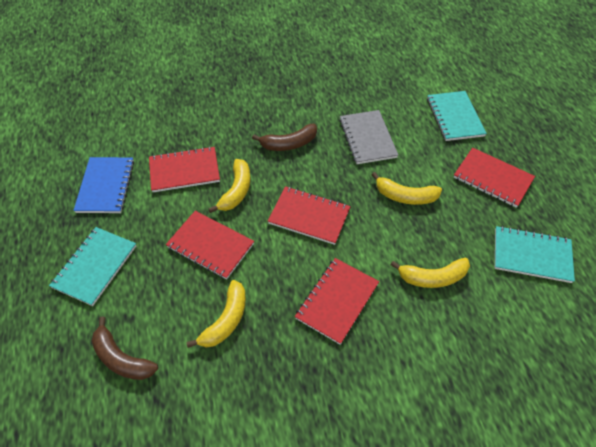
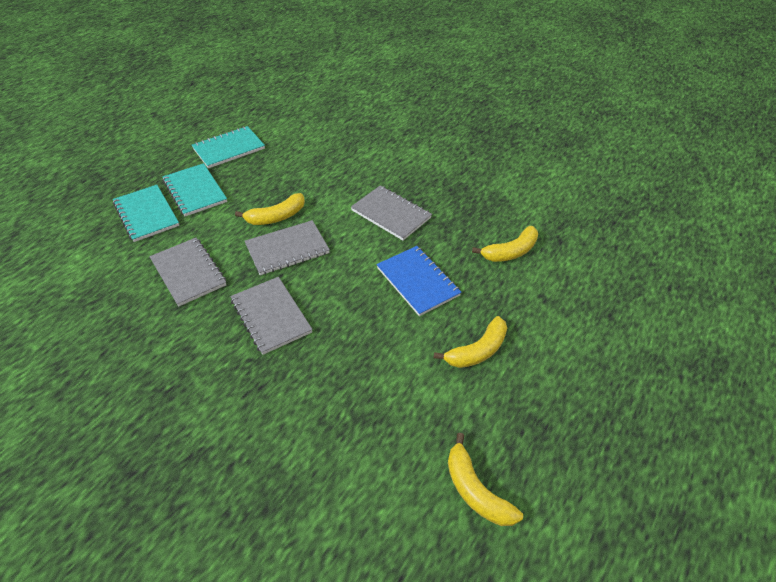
brown banana: [92,317,158,380] [252,124,317,151] = 2 -> none = 0
grey notebook: [339,110,398,164] = 1 -> [149,238,226,306] [230,277,313,355] [245,220,330,275] [351,186,432,240] = 4
red notebook: [149,146,220,192] [166,211,254,279] [268,186,351,245] [295,258,379,345] [454,148,535,208] = 5 -> none = 0

